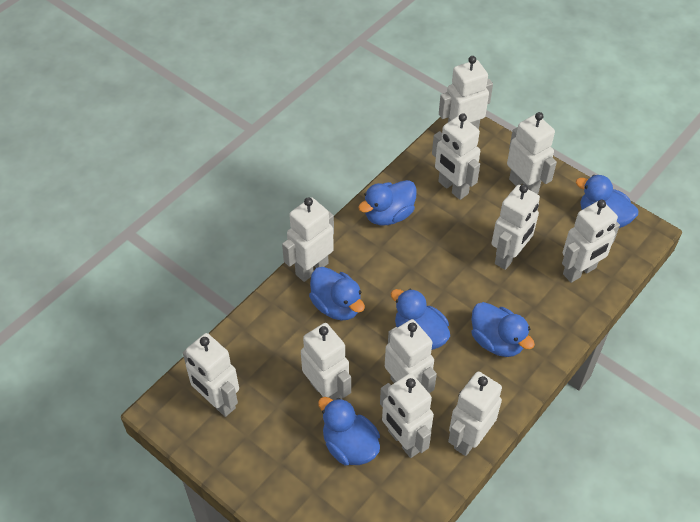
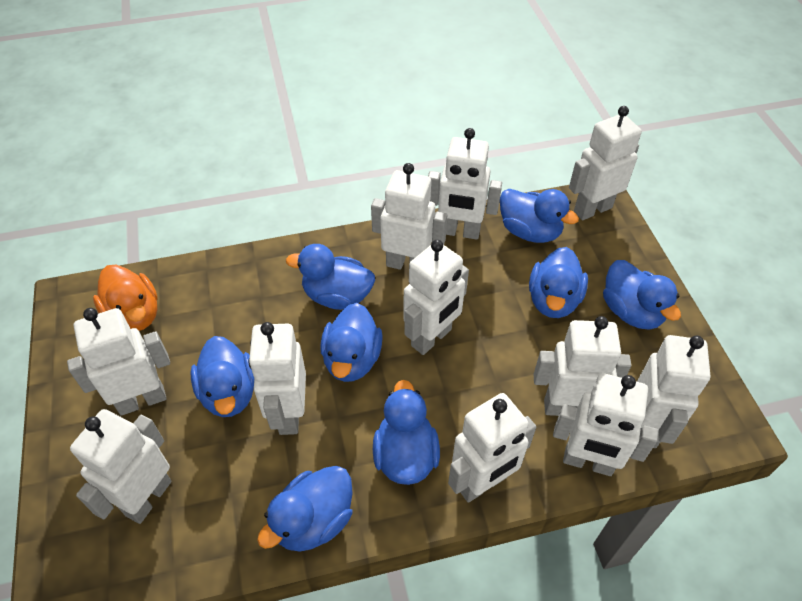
blue duck: [309,267,365,320] [318,397,380,465] [358,180,417,225] [391,289,450,350] [471,302,535,357] [576,175,639,228] = 6 -> [191,336,254,417] [257,466,353,551] [286,244,375,310] [320,303,383,382] [373,380,440,485] [500,189,579,243] [529,247,588,318] [603,260,681,330] = 8
orange duck: none = 0 -> [93,265,158,331] = 1

